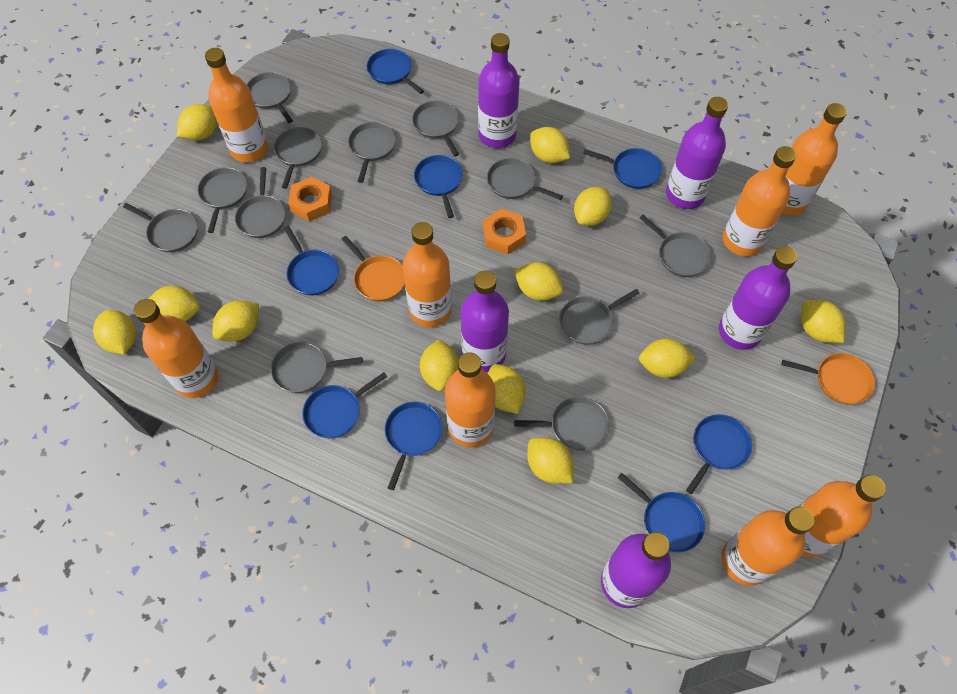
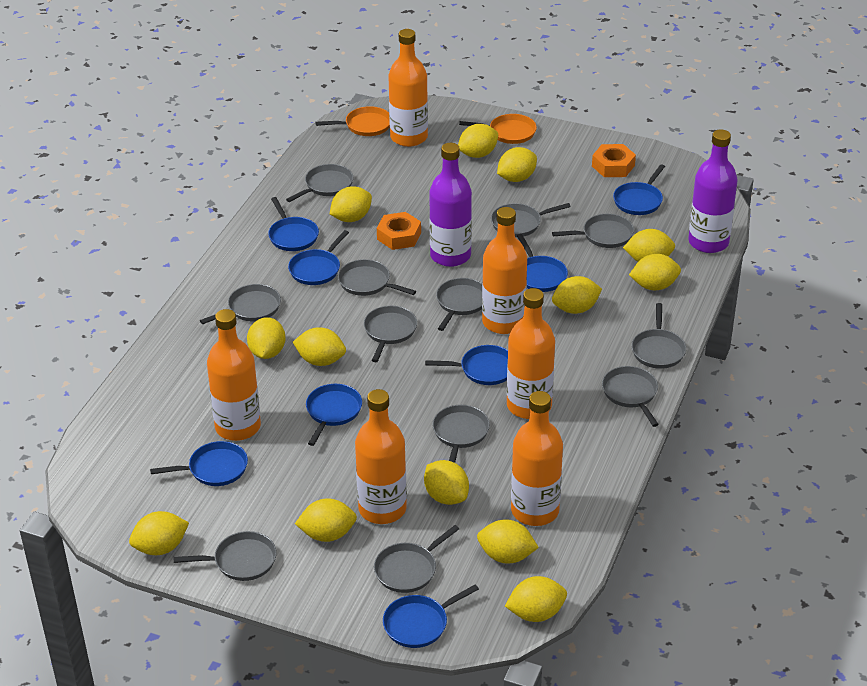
orange bottle: [134,299,219,398] [205,48,268,162] [402,222,452,327] [445,352,496,447] [721,507,814,586] [723,146,796,256] [782,103,847,215] [797,475,886,557] = 8 -> [207,309,261,441] [355,389,407,524] [388,29,428,147] [482,207,527,334] [507,288,555,419] [511,391,563,526] = 6
purple bottle: [461,270,509,372] [478,33,520,148] [601,532,671,608] [666,97,728,209] [719,246,797,350] = 5 -> [429,143,472,267] [688,129,737,253] = 2
yellow lemon: [93,310,136,354] [149,286,200,321] [177,104,217,141] [212,300,259,342] [420,339,458,391] [487,364,526,414] [514,262,563,301] [527,437,574,484] [530,127,570,163] [574,187,612,226] [639,338,696,378] [801,300,846,343] = 12 -> [129,511,189,555] [247,317,286,359] [293,327,346,366] [295,498,357,542] [330,186,372,222] [424,460,469,505] [458,124,498,158] [477,519,539,564] [497,147,537,182] [505,576,567,622] [552,276,602,314] [623,229,675,262] [629,254,681,290] = 13

